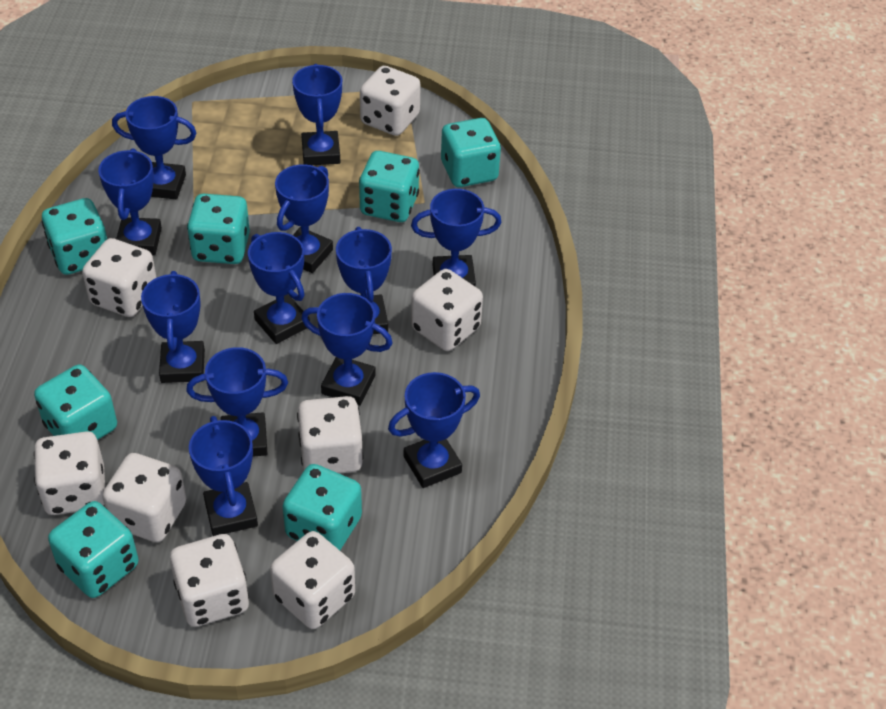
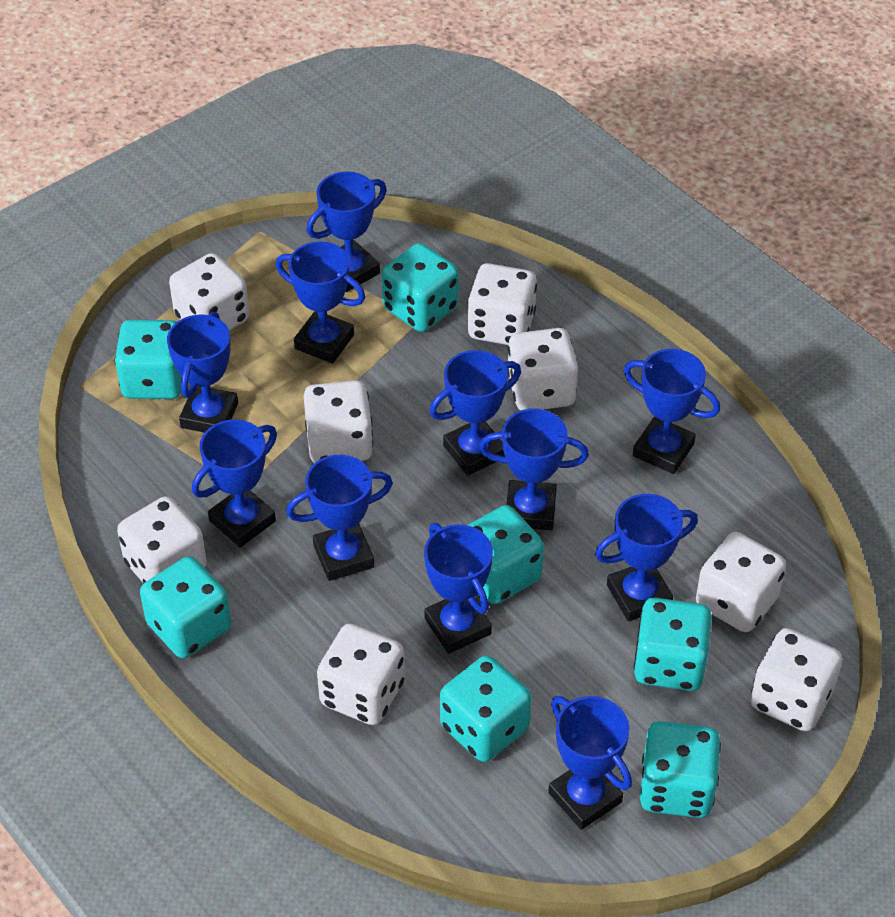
blue trophy: [98,148,162,255] [112,96,197,199] [141,271,205,383] [186,347,288,457] [189,416,258,536] [248,232,310,344] [275,164,333,273] [292,64,342,165] [301,293,393,405] [336,227,392,334] [388,372,480,488] [411,189,502,287] = 12 -> [167,312,238,433] [192,420,277,547] [276,241,365,363] [286,455,393,581] [307,171,387,292] [424,523,493,654] [429,350,521,476] [479,409,589,530] [548,696,632,830] [595,494,698,621] [624,349,720,474] = 11

